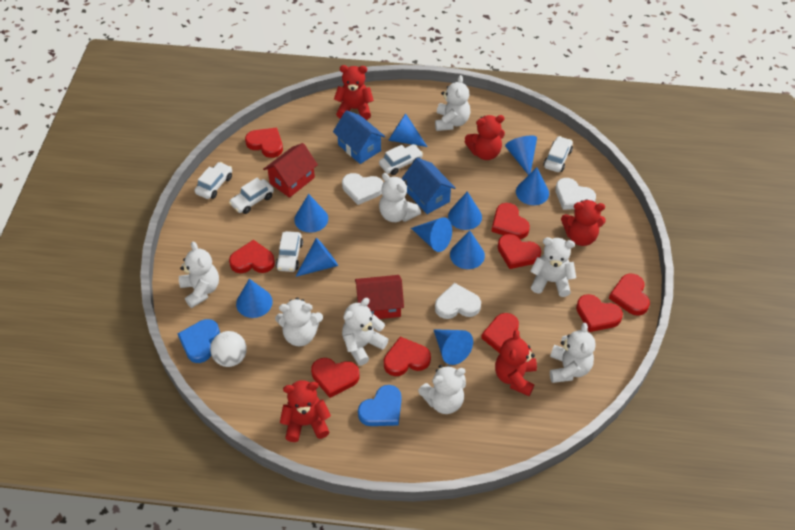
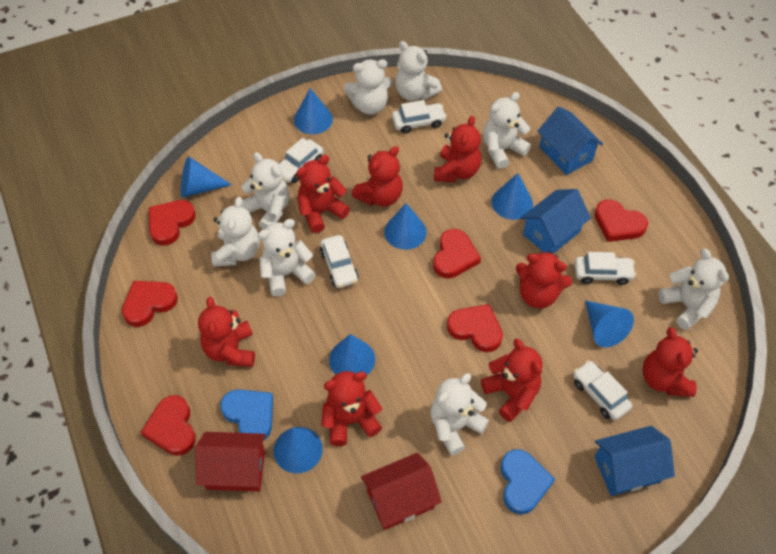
blue cone: [236,279,273,318] [294,194,328,233] [295,238,338,277] [388,113,428,147] [411,217,452,252] [433,329,473,365] [448,191,482,230] [450,230,485,269] [505,135,537,175] [516,167,549,205] = 10 -> [181,156,232,198] [274,427,323,473] [294,88,333,134] [329,334,375,375] [384,203,427,250] [492,173,533,220] [585,300,634,347] = 7
blue house: [333,110,385,164] [402,158,455,214] = 2 -> [520,189,591,254] [537,106,603,175] [595,426,675,496] = 3
red heart: [229,240,275,273] [245,128,283,158] [311,358,360,398] [384,337,431,376] [481,313,520,353] [491,203,530,239] [498,234,541,269] [576,294,623,332] [609,274,650,316] = 9 -> [122,281,178,327] [141,395,196,456] [149,200,196,246] [433,229,481,278] [447,304,503,352] [594,199,648,242] = 6
red teddy bear: [280,380,331,442] [334,65,374,120] [465,115,505,160] [495,330,537,396] [561,199,606,246] = 5 -> [198,297,255,367] [296,155,350,233] [322,371,382,446] [352,146,403,207] [434,116,481,182] [481,338,542,422] [516,251,572,309] [642,327,698,397] = 8
white ball: [210,331,247,367] = 1 -> none = 0
white heart: [342,173,383,205] [435,283,481,319] [555,178,596,210] = 3 -> none = 0

